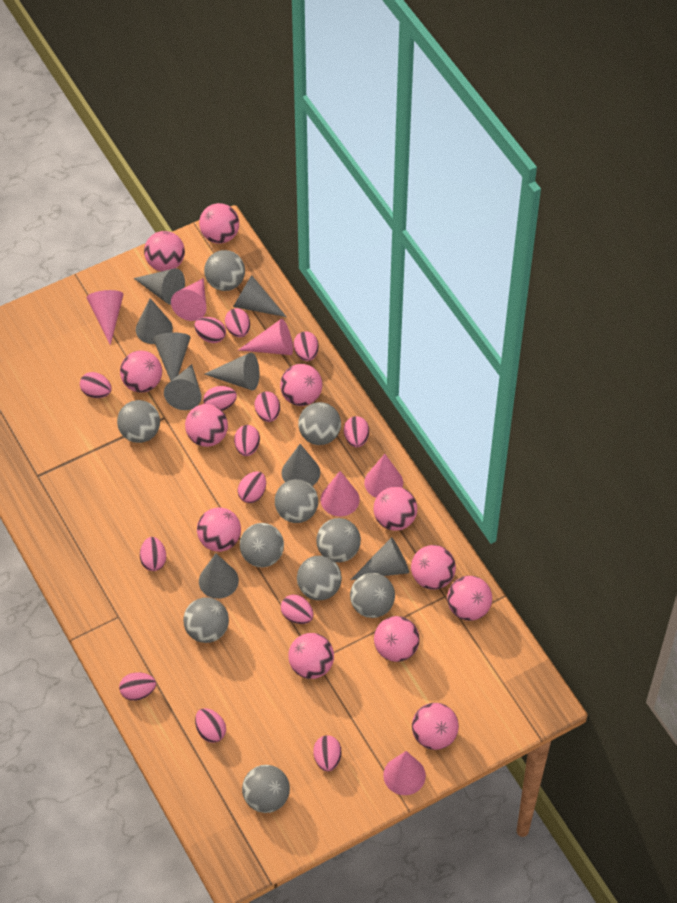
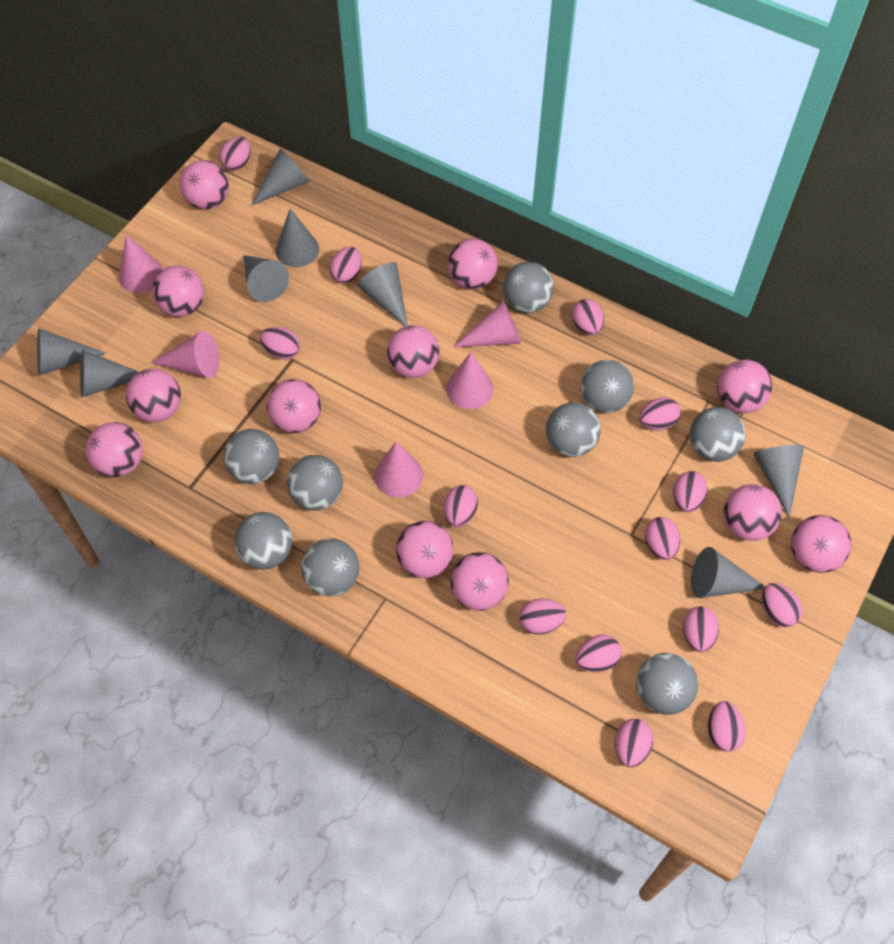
grey ball: [117,400,160,443] [183,597,229,643] [204,250,245,291] [240,523,284,567] [242,765,290,813] [275,479,318,523] [297,556,342,600] [298,402,341,445] [316,518,361,563] [350,573,395,618] = 10 -> [223,429,279,484] [234,512,292,570] [287,455,343,511] [301,538,359,596] [503,262,554,313] [546,402,601,457] [580,360,634,413] [636,653,698,715] [689,407,746,462] = 9
grey cone: [134,268,185,305] [136,298,173,344] [153,333,191,381] [164,364,201,410] [199,553,239,599] [205,353,260,390] [233,275,287,317] [282,444,320,486] [351,537,409,580] = 9 -> [37,328,107,375] [80,350,139,397] [243,255,289,302] [251,149,310,206] [276,209,319,267] [357,262,408,326] [691,547,765,598] [753,445,804,518] = 8
pink cone: [86,290,124,345] [171,278,207,321] [238,319,293,355] [321,471,360,516] [364,454,403,498] [383,751,426,795] = 6 -> [119,234,163,293] [151,331,219,378] [374,441,423,497] [446,352,493,409] [453,301,521,348] = 5

